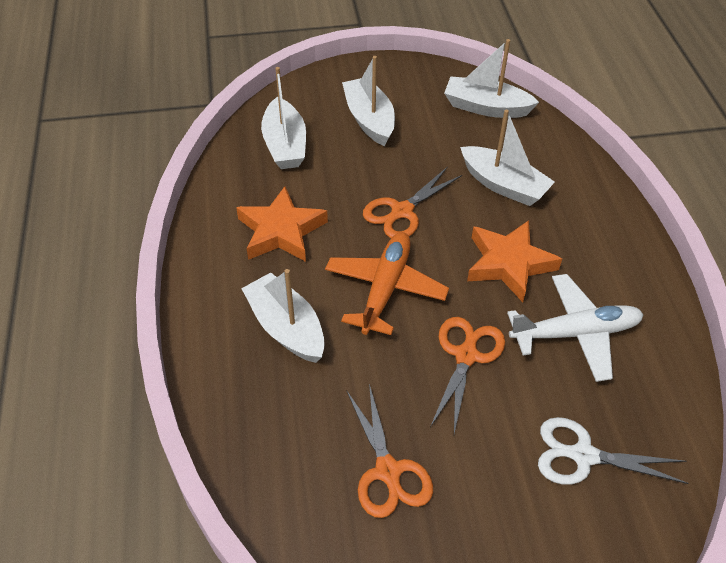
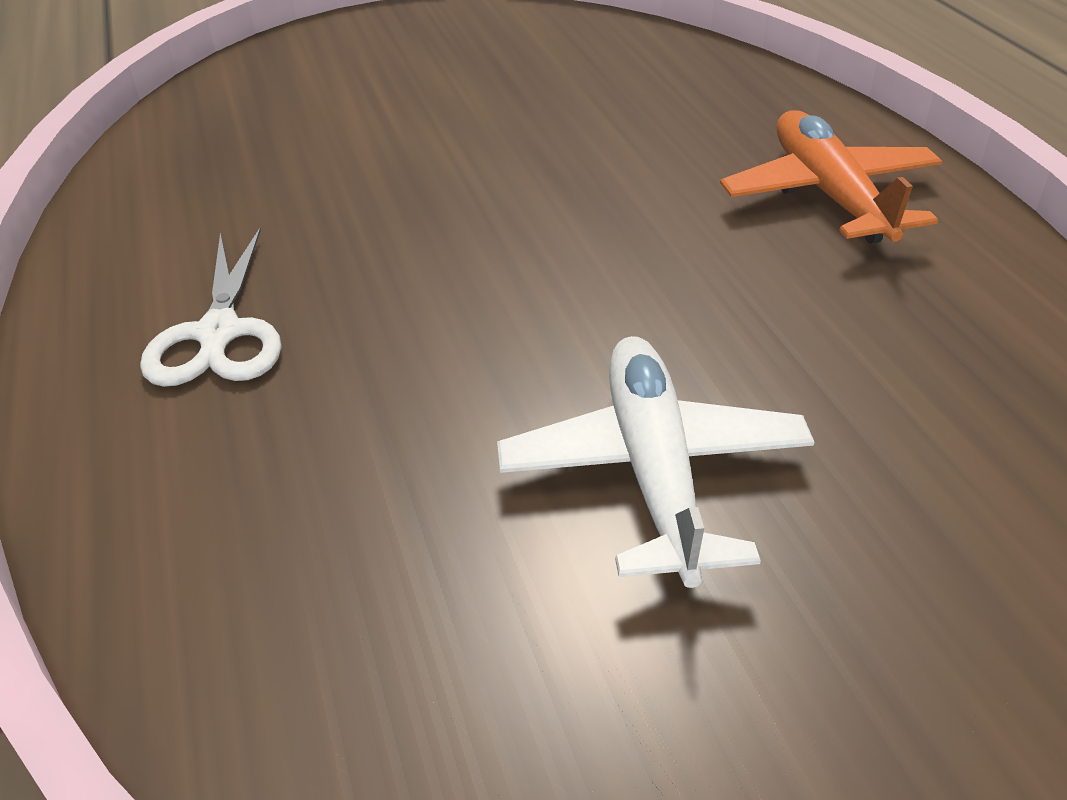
orange scissors: [346,384,433,518] [363,167,462,238] [430,317,505,433] = 3 -> none = 0
orange star: [236,186,328,262] [467,220,562,302] = 2 -> none = 0
white boat: [241,269,325,363] [261,67,306,169] [342,56,395,146] [444,39,539,118] [460,110,555,206] = 5 -> none = 0

